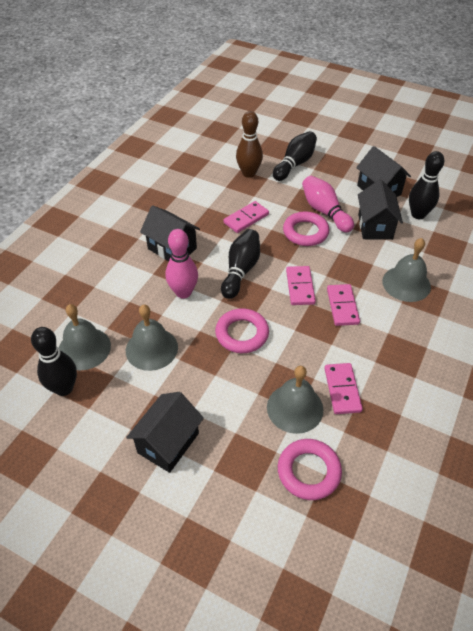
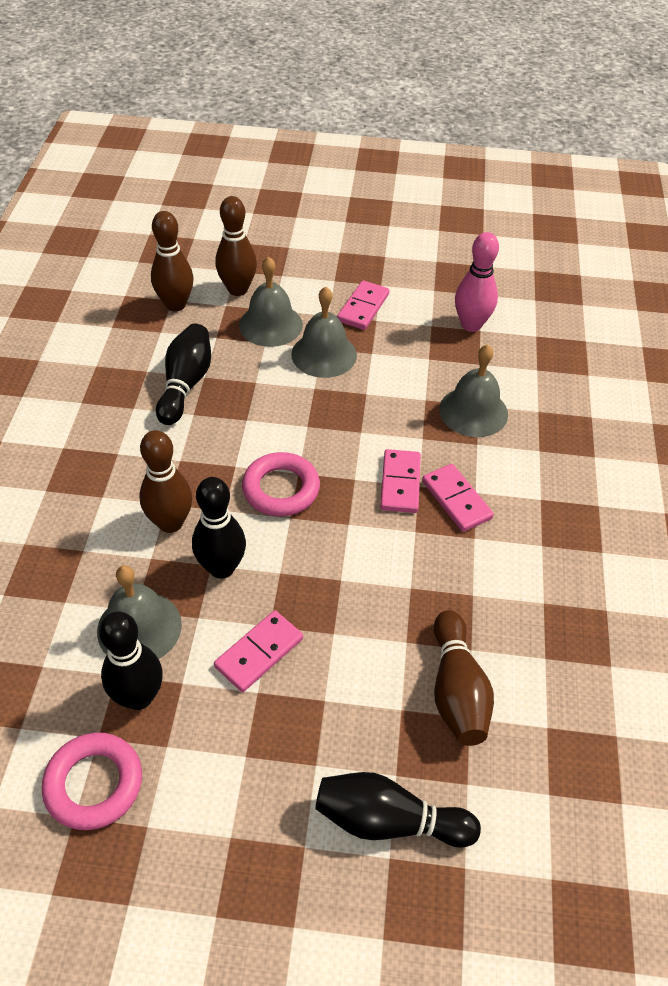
black house: [126,392,204,473] [140,205,200,261] [356,146,411,197] [358,179,403,240] = 4 -> none = 0
brown bowling pin: [236,111,263,178] = 1 -> [140,430,192,533] [151,211,193,311] [216,196,257,296] [434,610,494,746] = 4
pink bowling pin: [166,229,198,299] [302,176,354,233] = 2 -> [455,232,499,332] = 1
pink ring: [215,308,269,353] [278,439,342,500] [283,212,329,246] = 3 -> [42,732,142,830] [242,452,320,516] = 2

